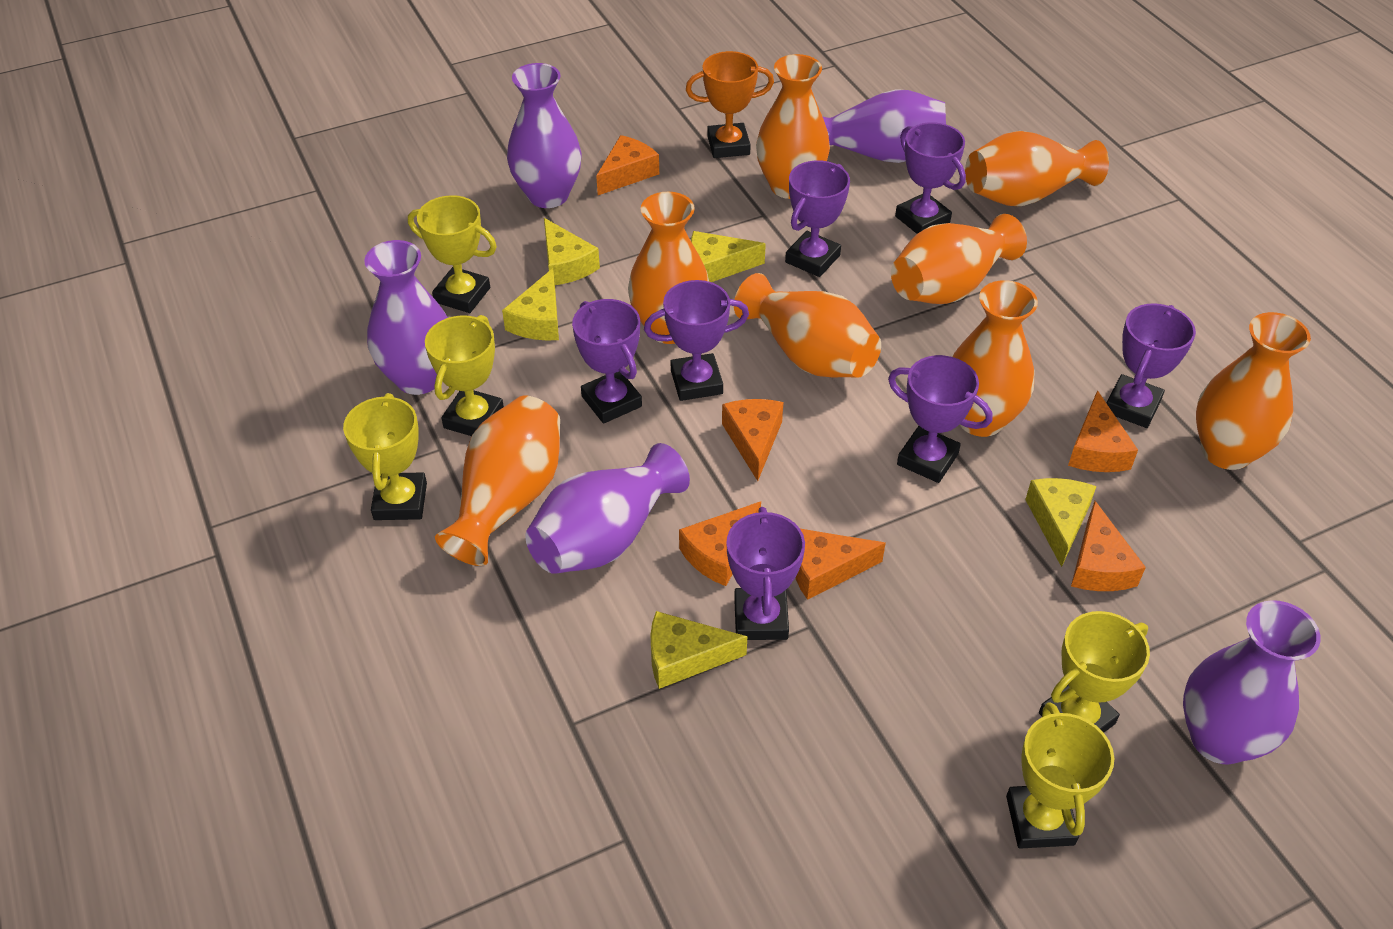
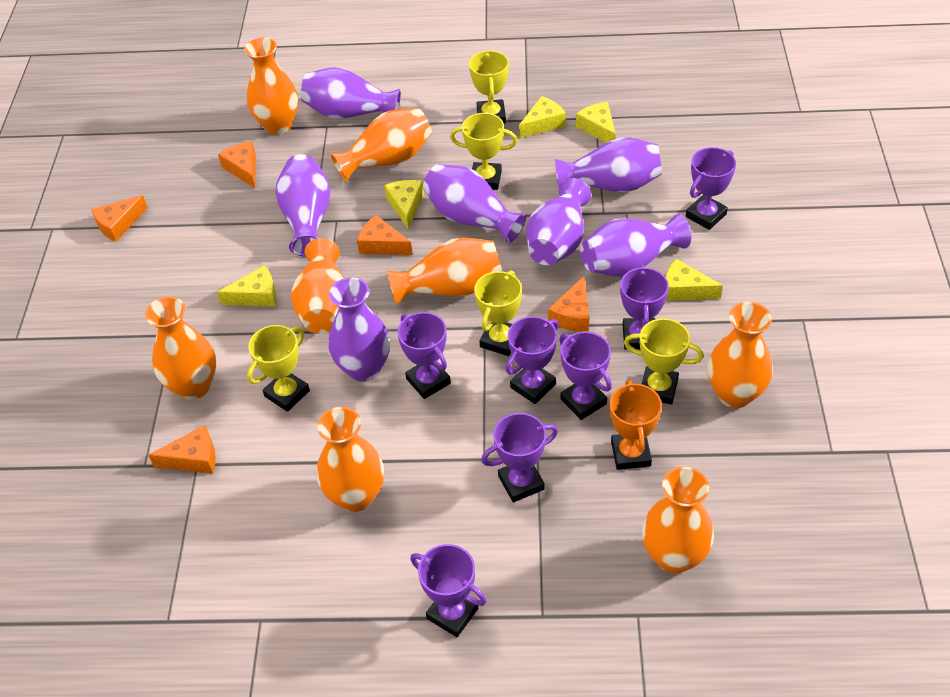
orange cheese: [596,135,659,195] [679,501,761,586] [722,399,783,481] [795,529,886,600] [1068,390,1138,472] [1071,501,1146,591] = 6 -> [91,195,148,242] [148,425,216,474] [218,141,256,188] [357,215,413,255] [548,276,589,332] = 5
purple vase: [364,240,448,395] [507,63,582,208] [525,443,690,574] [822,89,946,163] [1183,600,1321,764] = 5 -> [275,154,330,257] [301,67,401,119] [328,277,390,382] [423,164,526,244] [526,178,591,265] [555,137,662,192] [580,214,691,277] = 7

